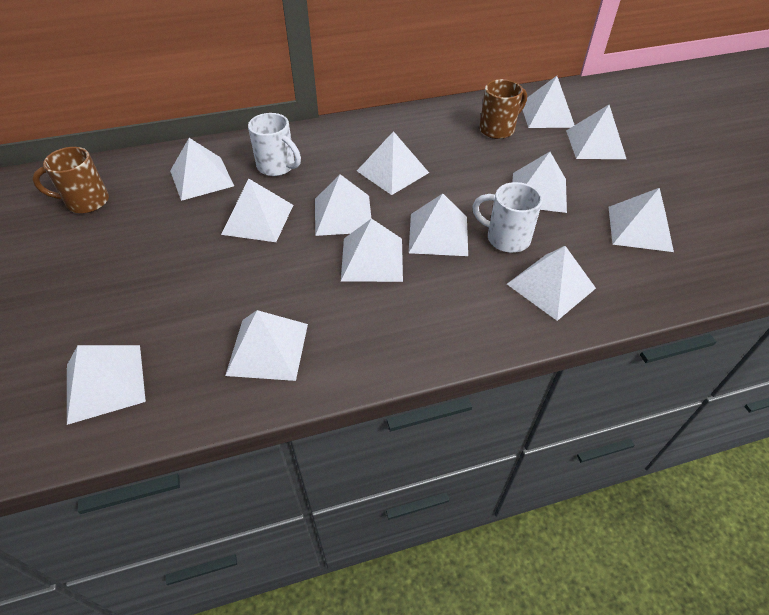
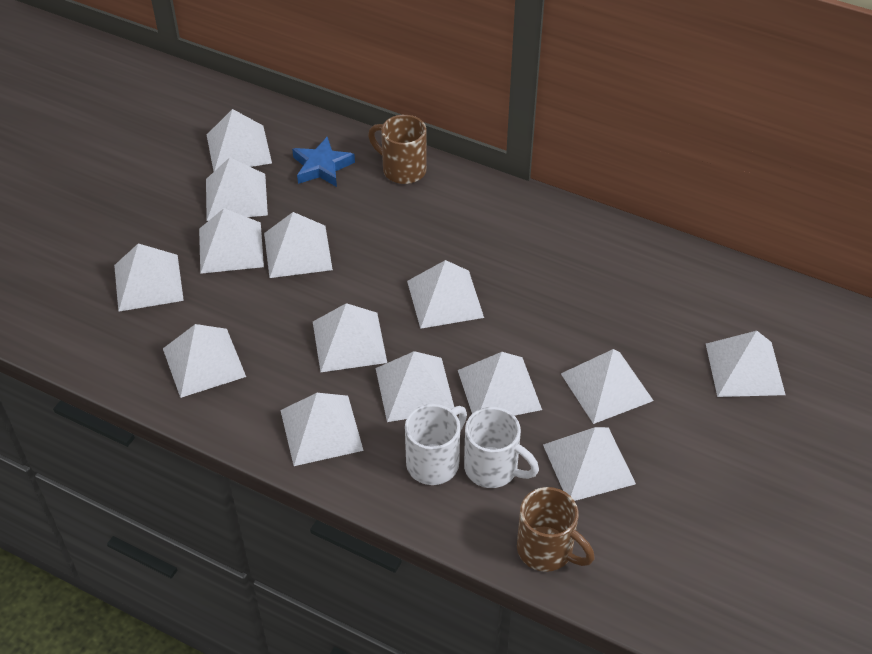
blue star: none = 0 -> [292,137,355,187] = 1
white pyramid: [67,345,146,425] [170,138,234,201] [221,179,293,242] [225,310,308,381] [315,174,371,236] [341,218,403,282] [357,131,429,195] [409,194,468,256] [507,246,596,321] [512,152,567,213] [523,76,574,128] [566,105,626,159] [608,188,674,252] = 13 -> [114,243,184,312] [163,324,246,398] [199,208,264,274] [206,157,268,221] [207,109,272,171] [264,212,333,278] [280,393,364,466] [313,303,387,372] [376,351,454,422] [407,260,484,329] [458,352,542,416] [543,427,636,501] [561,349,654,424] [706,331,786,397] = 14

